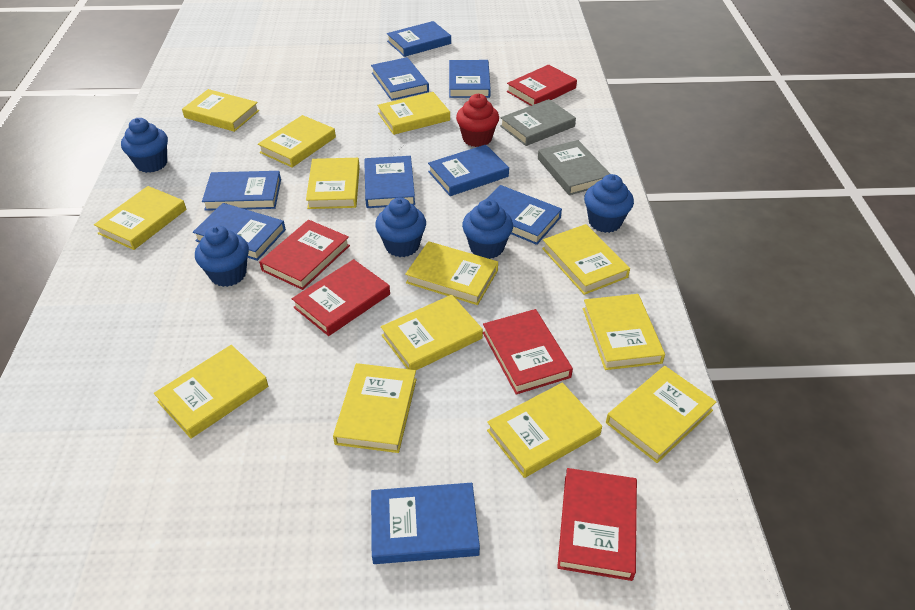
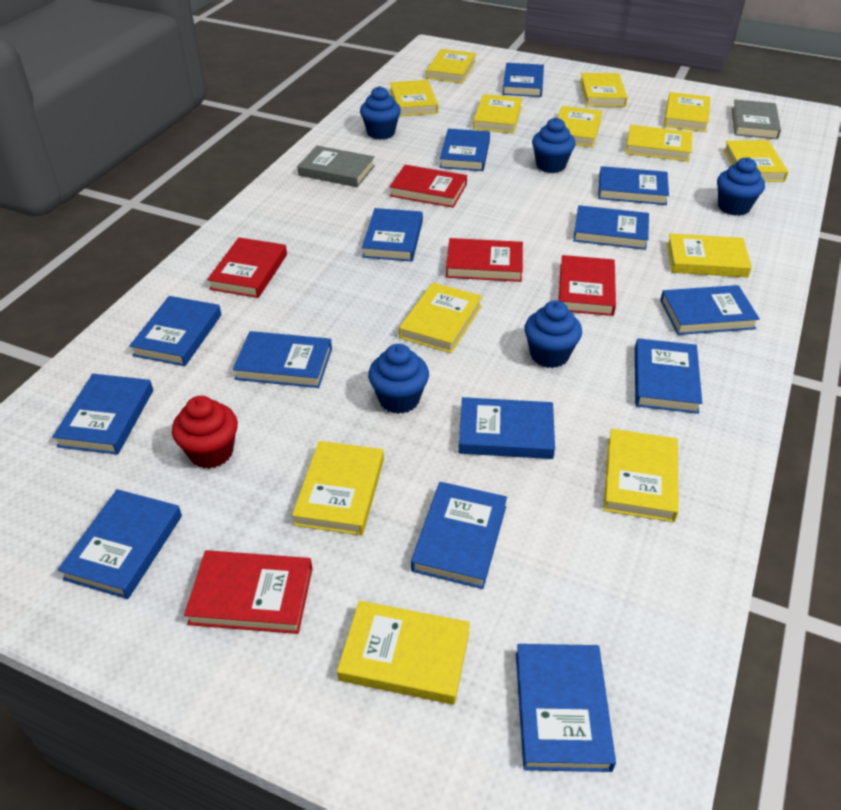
blue book: [193,203,286,261] [202,171,281,211] [364,156,415,208] [371,57,429,101] [371,483,480,564] [387,21,451,57] [428,145,509,196] [449,60,491,98] [486,185,562,245] = 9 -> [52,374,153,455] [58,489,182,599] [129,296,221,366] [233,331,332,388] [362,208,423,262] [411,482,507,589] [440,129,490,171] [459,397,555,459] [503,63,544,97] [516,644,616,772] [573,205,649,250] [598,166,669,205] [635,338,702,414] [660,285,760,335] = 14

